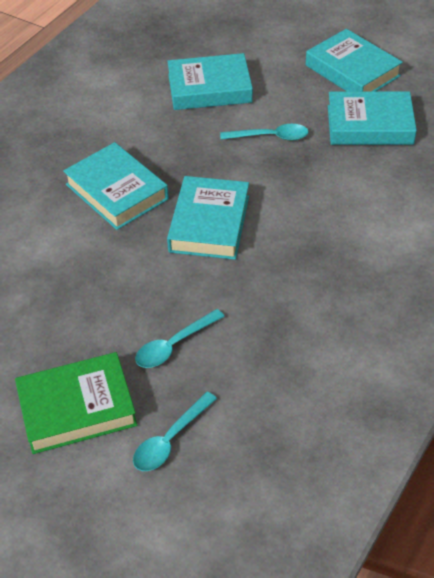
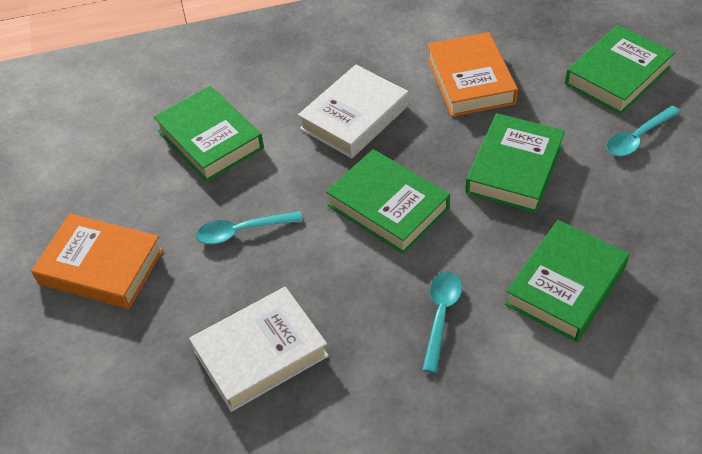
green book: [15,352,137,454] = 1 -> [154,86,264,182] [326,149,450,254] [465,113,565,213] [505,220,629,342] [565,25,675,114] = 5
orange book: none = 0 -> [31,214,163,309] [427,32,518,117] = 2
turquoise book: [63,142,169,230] [167,53,253,110] [167,176,249,260] [306,29,403,92] [328,91,417,145] = 5 -> none = 0
white book: none = 0 -> [189,287,329,412] [298,65,408,159] = 2

